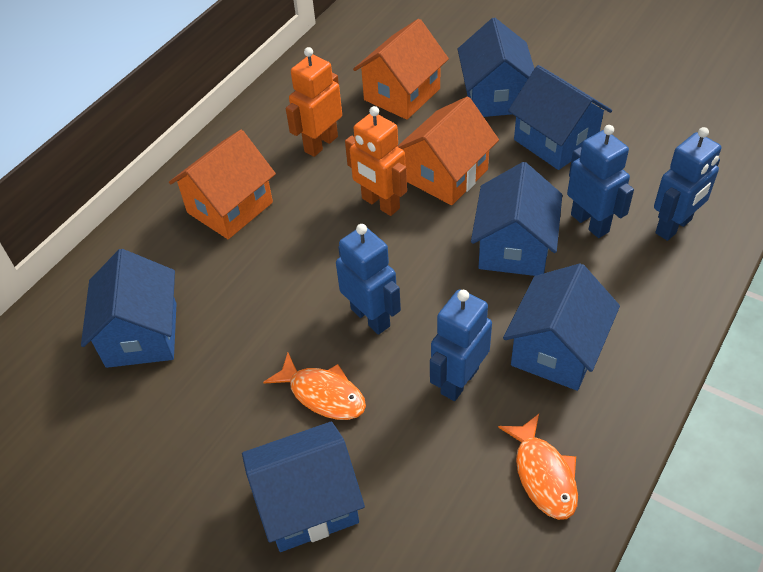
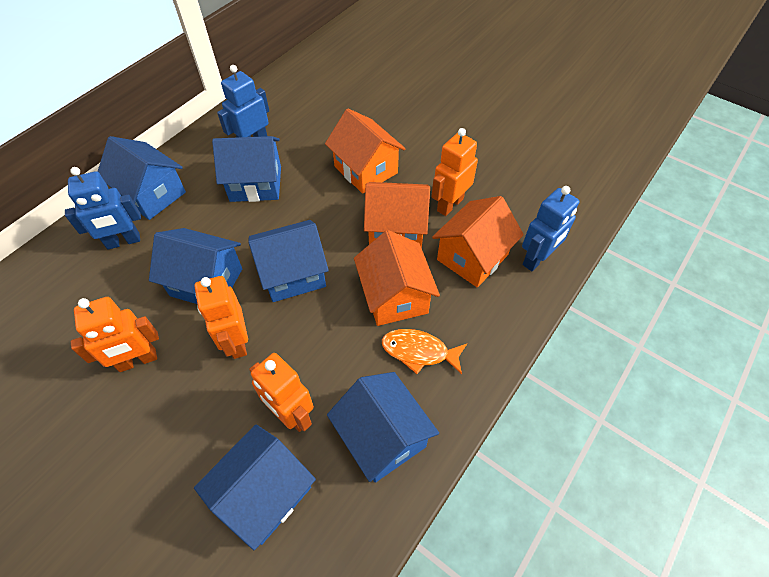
blue robot: [336,224,401,335] [430,289,492,401] [567,125,634,238] [654,127,721,241] = 4 -> [65,167,141,250] [217,65,269,138] [522,186,579,271] = 3
orange fish: [263,353,366,420] [498,414,578,520] = 2 -> [382,329,467,374] = 1
orange house: [169,130,276,239] [353,19,449,120] [397,96,499,205] = 3 -> [325,109,406,194] [354,230,440,326] [364,182,430,248] [432,196,524,287] = 4
orange robot: [286,47,342,157] [345,106,407,216] = 2 -> [71,297,159,372] [195,276,248,359] [249,353,314,432] [431,128,478,216] = 4

